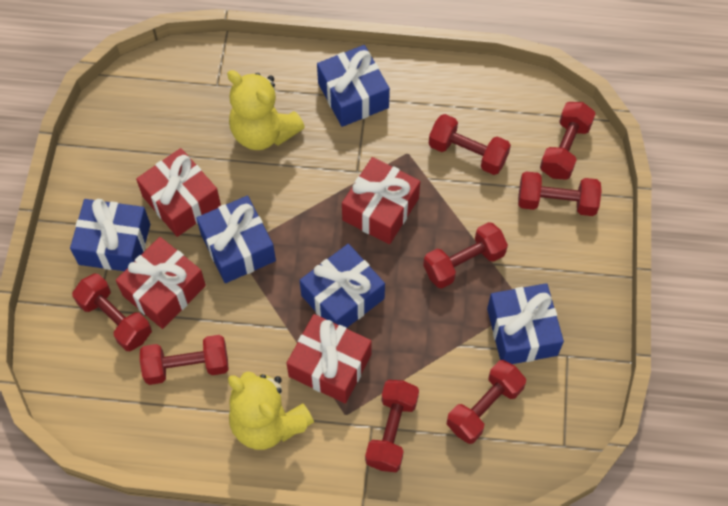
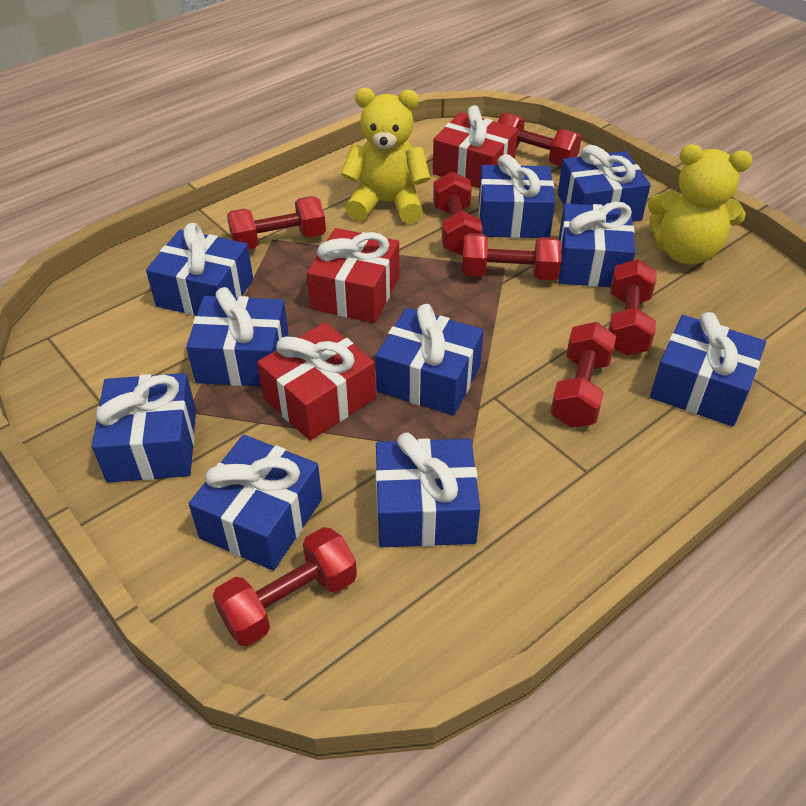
blue gift: [70,199,150,271] [196,196,276,283] [299,244,385,328] [317,45,390,127] [487,283,564,364] = 5 -> [92,373,196,483] [146,223,253,316] [186,287,289,386] [189,435,322,571] [376,304,484,416] [376,432,480,547] [479,154,555,238] [558,145,651,222] [558,202,636,287] [650,312,766,427] = 10
red dumbbell: [72,274,152,351] [140,335,229,385] [365,380,419,472] [423,222,508,288] [429,114,511,175] [447,360,526,444] [518,171,602,216] [540,102,596,180] = 8 -> [213,527,357,646] [227,196,326,249] [433,172,483,256] [462,233,562,280] [498,113,582,166] [550,322,616,428] [608,259,657,356] = 7
red gift: [116,237,206,329] [136,148,221,237] [286,314,372,403] [342,157,420,244] = 4 -> [257,323,376,441] [307,228,399,323] [433,105,518,188] = 3

